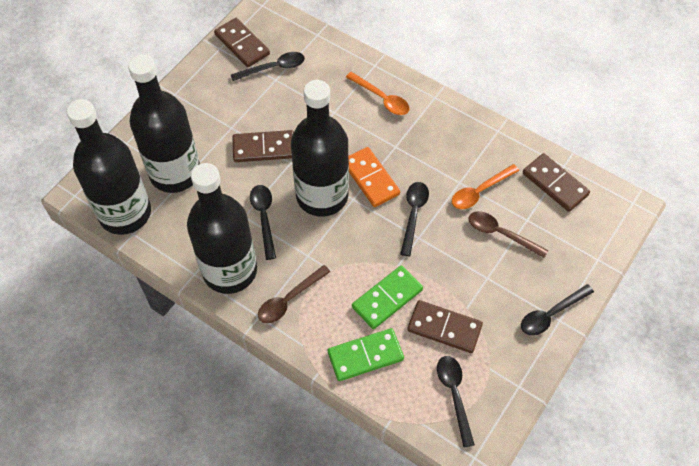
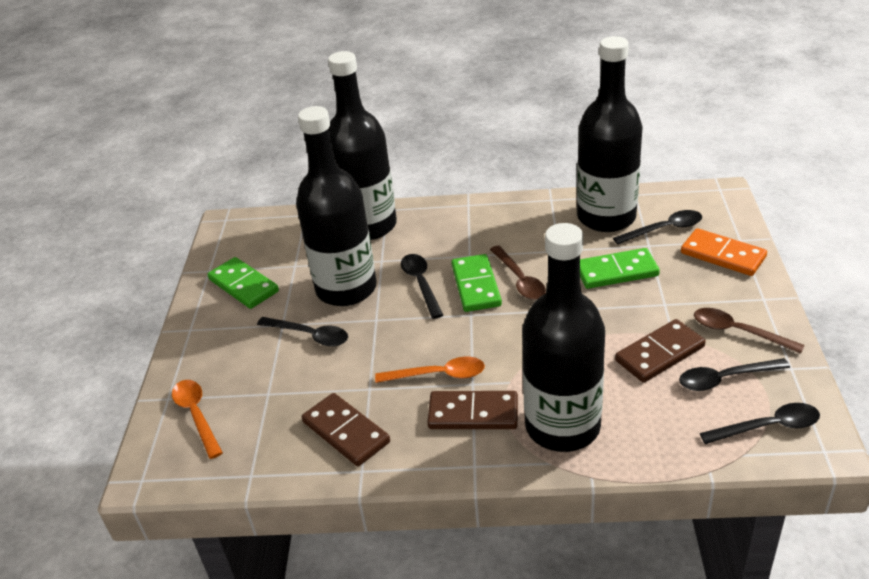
brown domino: [214,18,270,67] [233,130,294,162] [407,300,483,353] [523,153,590,212] = 4 -> [302,393,390,466] [427,391,518,429] [615,319,706,383] = 3
green domino: [328,328,404,381] [352,265,423,329] = 2 -> [207,257,279,309] [451,254,502,312] [580,248,660,289] = 3

